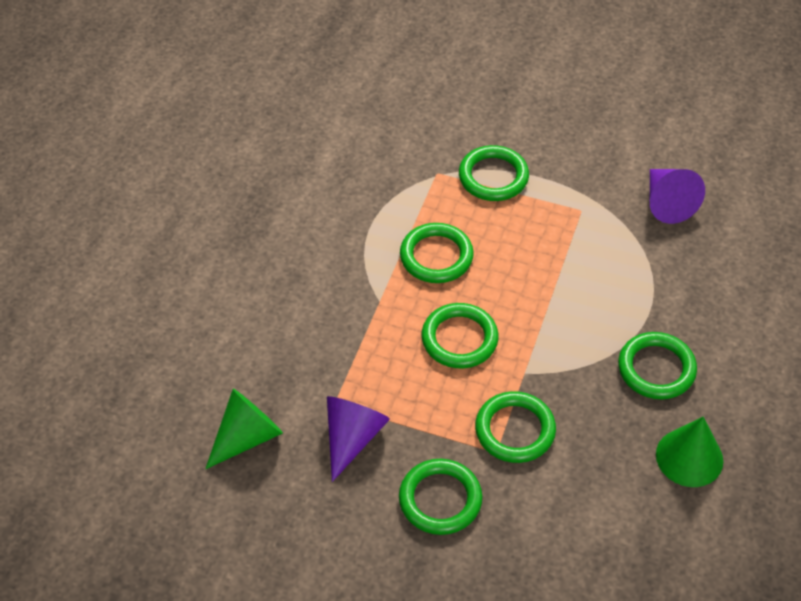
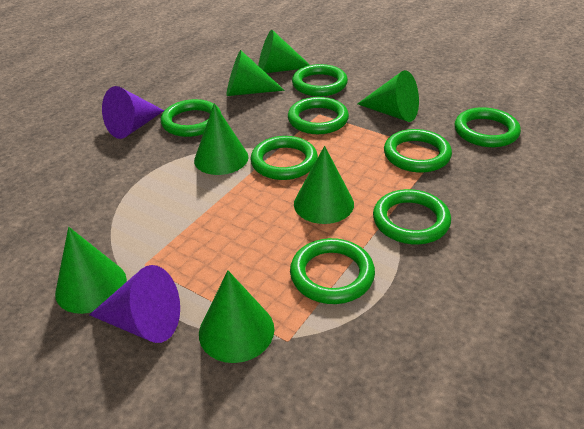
green cone: [205,389,283,469] [656,417,723,487] = 2 -> [55,227,127,314] [194,103,249,175] [199,271,274,363] [226,50,285,96] [258,30,310,73] [294,146,354,224] [357,70,419,122] = 7
green ring: [399,459,483,535] [400,223,474,283] [421,303,499,368] [459,145,529,201] [475,391,556,463] [618,332,697,399] = 6 -> [161,99,221,137] [251,136,318,180] [288,97,349,134] [290,238,375,304] [292,64,348,96] [373,189,451,244] [384,129,452,173] [454,107,521,147] = 8

